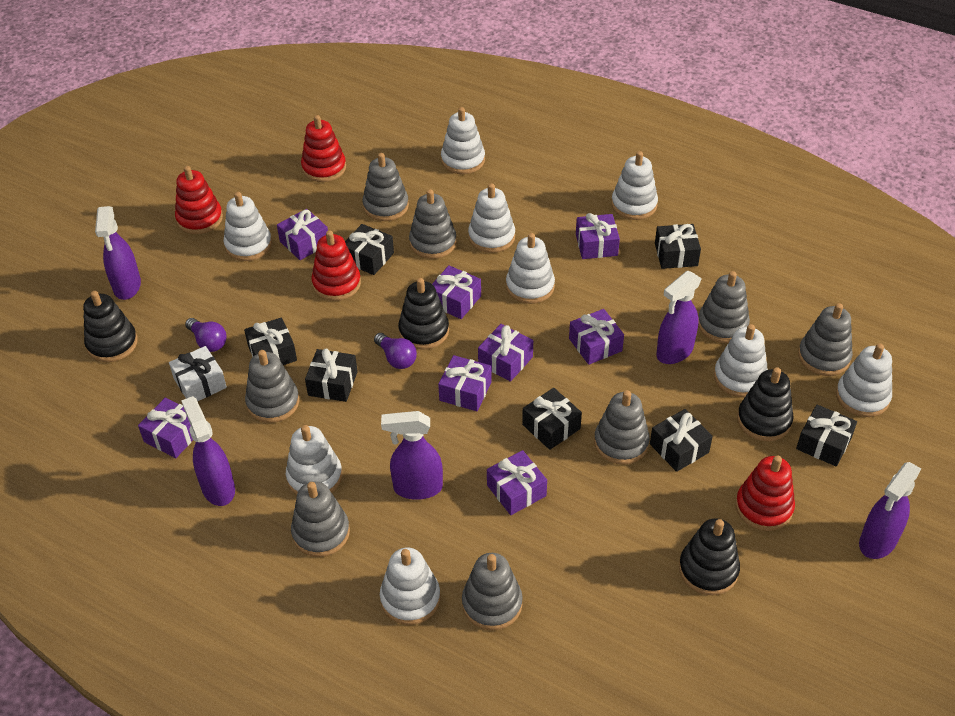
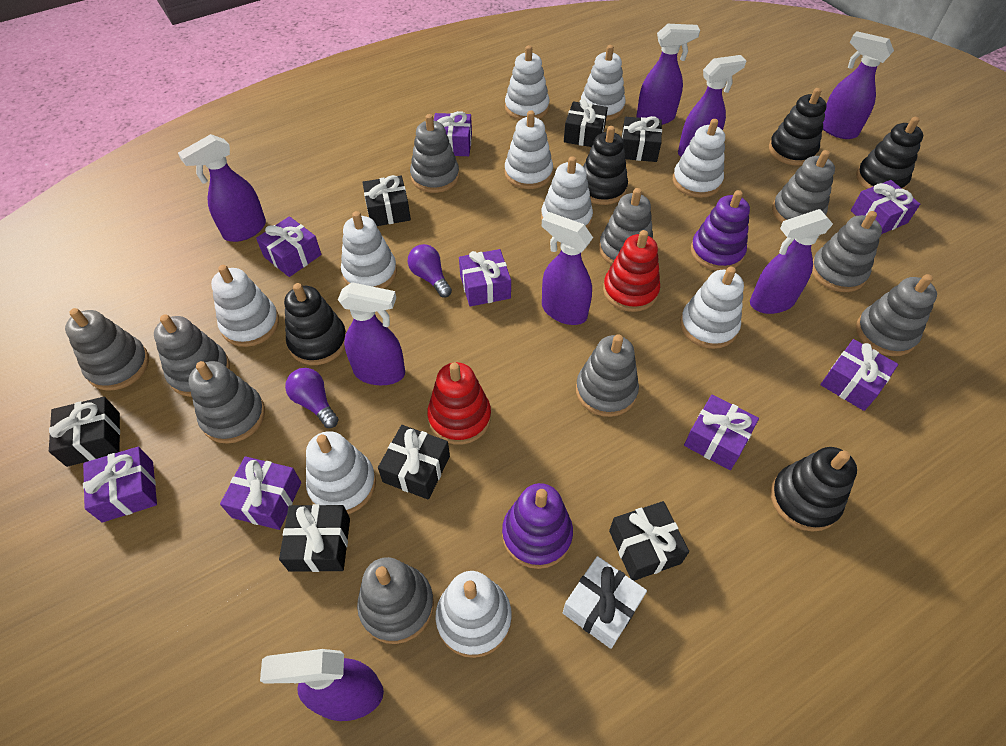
black stacking toy: [83,291,138,362] [398,278,449,350] [679,518,740,595] [737,367,793,441] = 4 -> [284,283,346,365] [583,126,628,205] [769,88,827,166] [771,447,857,532] [856,117,923,189] = 5
grey stacking toy: [245,350,299,423] [291,482,350,557] [363,153,409,221] [409,189,456,259] [462,553,523,630] [594,390,650,465] [698,271,750,343] [798,303,853,376] = 8 -> [65,308,149,391] [154,314,230,397] [189,361,265,444] [357,557,434,644] [410,114,459,193] [576,334,639,417] [599,188,653,265] [772,150,835,223] [812,211,882,292] [856,274,937,356] = 10
purple spray bottle: [95,206,141,300] [181,396,235,506] [381,411,443,500] [656,271,702,364] [859,462,921,559] = 5 -> [178,134,266,242] [260,649,384,721] [338,282,405,385] [542,212,593,325] [636,24,700,125] [678,55,747,157] [750,209,833,314] [823,31,894,139] = 8
purple stacking toy: none = 0 -> [502,483,573,569] [691,190,750,271] = 2
red stacking toy: [175,166,223,234] [301,115,346,182] [311,230,361,301] [736,455,795,531] = 4 -> [427,362,491,445] [603,230,660,312] = 2
white stacking toy: [223,192,272,261] [286,425,342,495] [380,548,440,625] [441,107,485,174] [468,183,515,253] [506,233,555,304] [611,151,658,220] [714,324,768,397] [836,343,892,417] = 9 -> [211,265,279,347] [306,431,376,514] [341,211,397,289] [436,571,512,658] [505,45,549,120] [505,110,553,189] [541,156,593,229] [581,45,626,121] [673,119,725,198] [680,267,744,349] = 10

